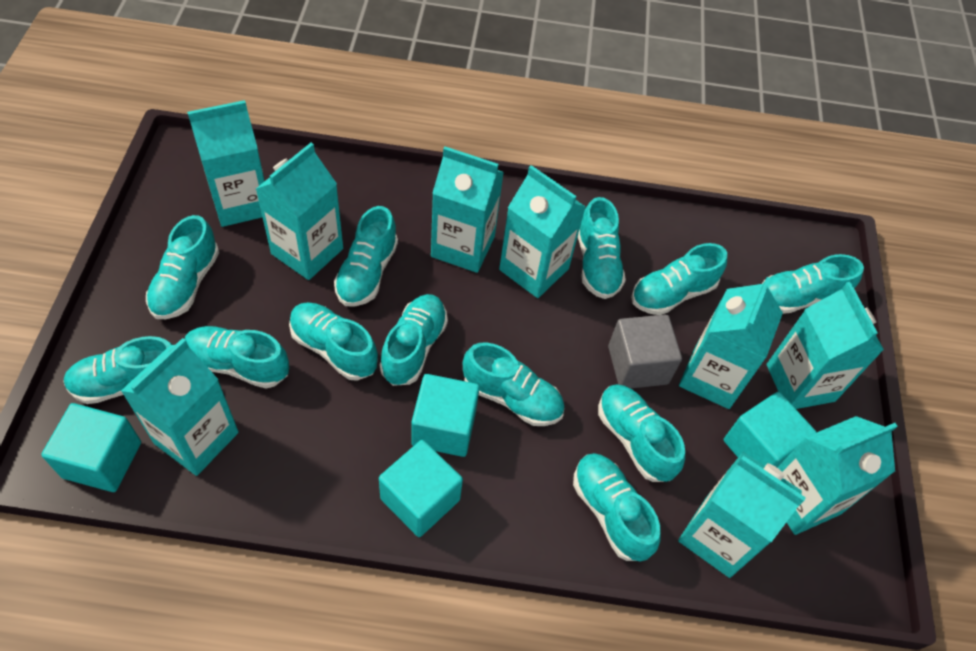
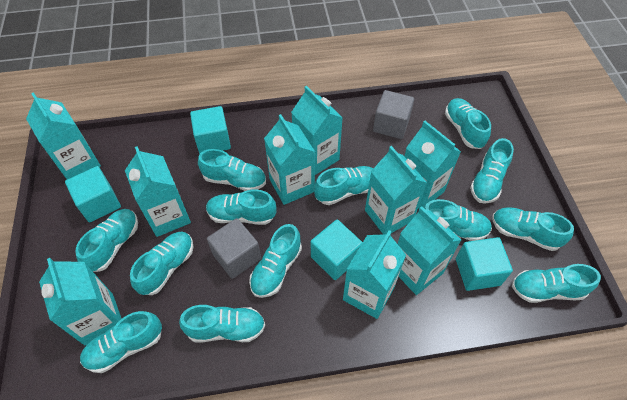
grey cube: [608,314,682,389] = 1 -> [207,218,261,279] [373,90,414,139] = 2
turquoise shoe: [63,336,173,404] [146,215,219,319] [185,326,289,389] [289,302,378,381] [334,206,398,307] [380,294,448,386] [463,342,565,426] [573,453,661,561] [578,197,626,299] [598,384,685,482] [631,243,727,315] [762,254,864,314] = 12 -> [75,209,138,272] [80,311,162,373] [130,231,193,295] [179,305,265,342] [198,149,266,191] [206,189,276,225] [249,224,302,298] [314,166,373,205] [423,199,492,241] [445,98,491,149] [470,138,514,204] [492,207,574,251] [512,264,601,303] = 13

